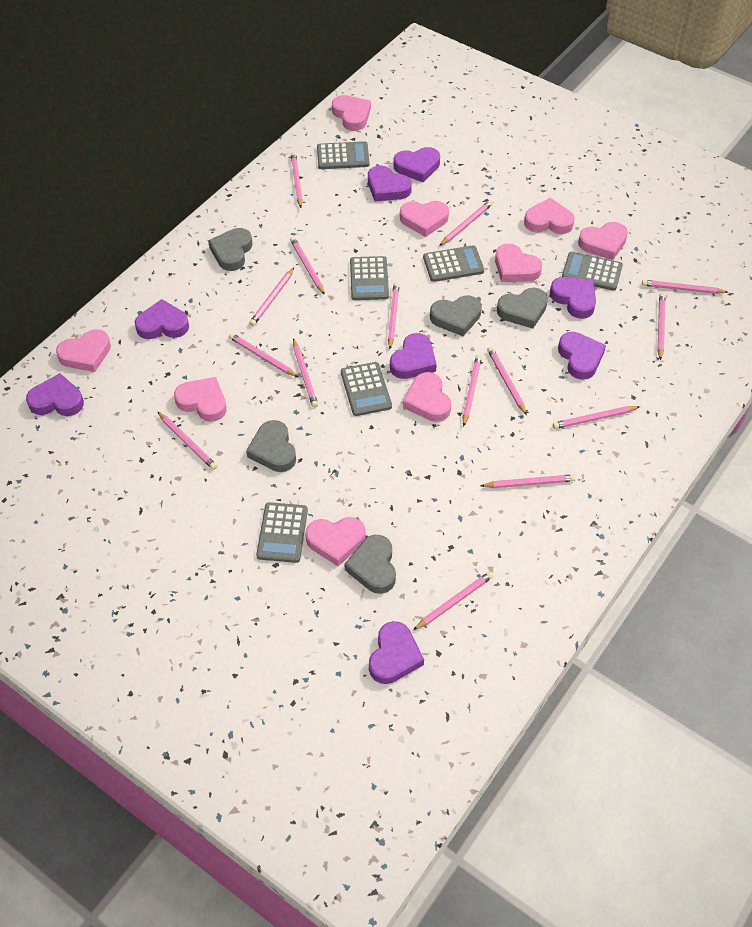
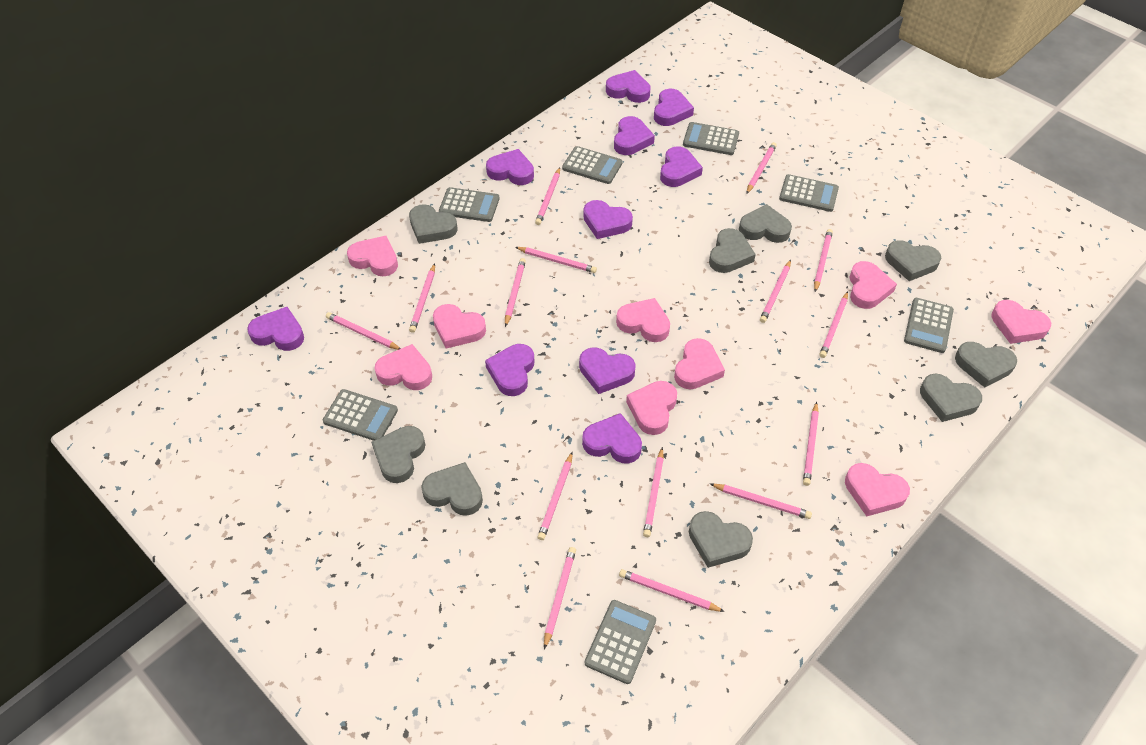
grey calculator: [256,502,308,563] [317,141,370,169] [341,362,392,416] [350,256,389,300] [423,245,484,282] [562,252,623,291] = 6 -> [323,389,398,441] [439,187,499,222] [562,146,623,184] [585,600,656,684] [683,122,739,155] [779,174,839,212] [904,298,954,353] = 7
grey heart: [208,228,252,271] [246,420,296,472] [345,535,396,594] [430,296,482,336] [497,288,548,329] = 5 -> [371,426,426,483] [409,204,458,244] [421,462,483,516] [689,511,753,568] [709,228,756,273] [739,204,792,243] [885,240,941,281] [920,374,982,422] [955,342,1017,388] = 9
purple heart: [26,373,84,416] [135,299,189,339] [368,166,412,201] [369,621,424,684] [390,333,437,379] [394,147,440,182] [550,277,596,319] [558,332,606,380] = 8 -> [247,307,304,351] [485,344,534,396] [486,149,534,185] [579,347,636,394] [582,413,642,464] [583,200,633,239] [606,70,651,103] [614,116,655,155] [654,89,694,126] [660,146,703,187] = 10

